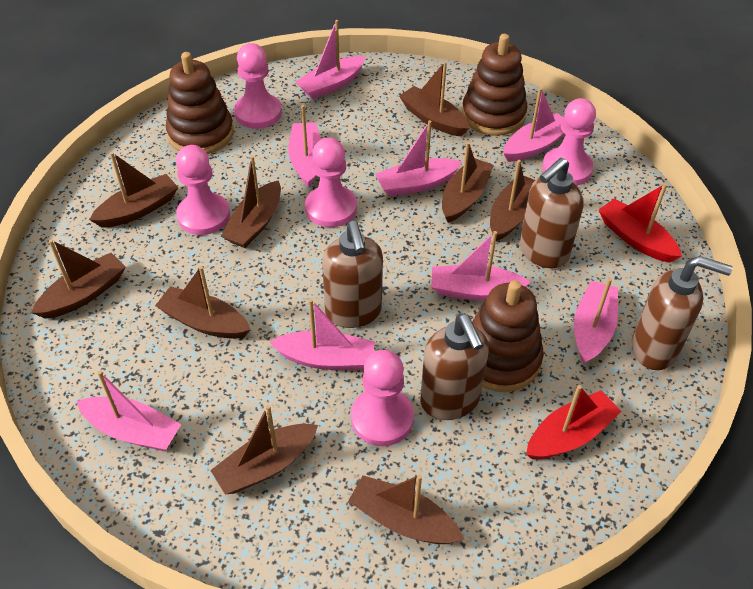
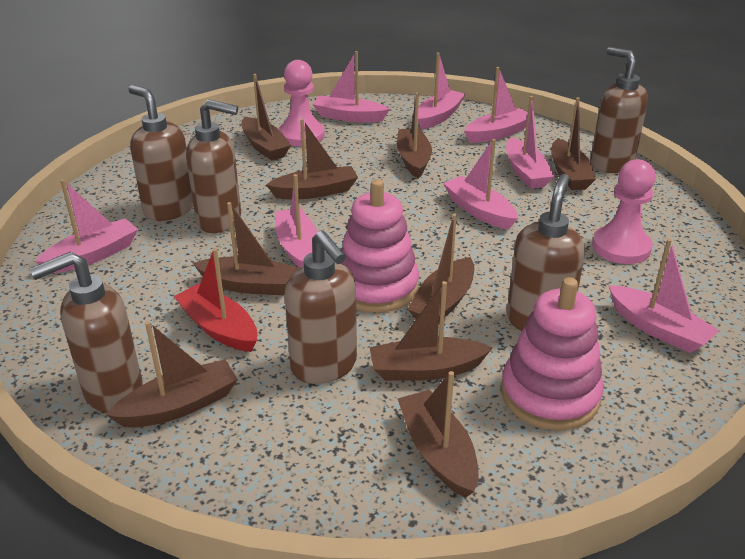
brown soap dispenser: [322,221,383,328] [420,314,489,420] [520,158,584,268] [632,256,733,370] = 4 -> [29,252,143,413] [128,85,193,221] [186,99,241,233] [285,230,357,384] [506,174,585,331] [590,47,648,173] = 6
brown stacking toy: [166,52,234,154] [462,34,528,136] [472,280,543,392] = 3 -> none = 0
pink pawn: [176,145,230,235] [234,43,282,129] [305,137,357,227] [351,350,414,446] [542,98,596,185] = 5 -> [279,60,325,146] [592,159,656,264] = 2
pink stacking toy: none = 0 -> [341,179,419,313] [501,277,604,430] = 2
red boat: [526,385,622,459] [599,183,682,263] = 2 -> [173,248,257,352] = 1

